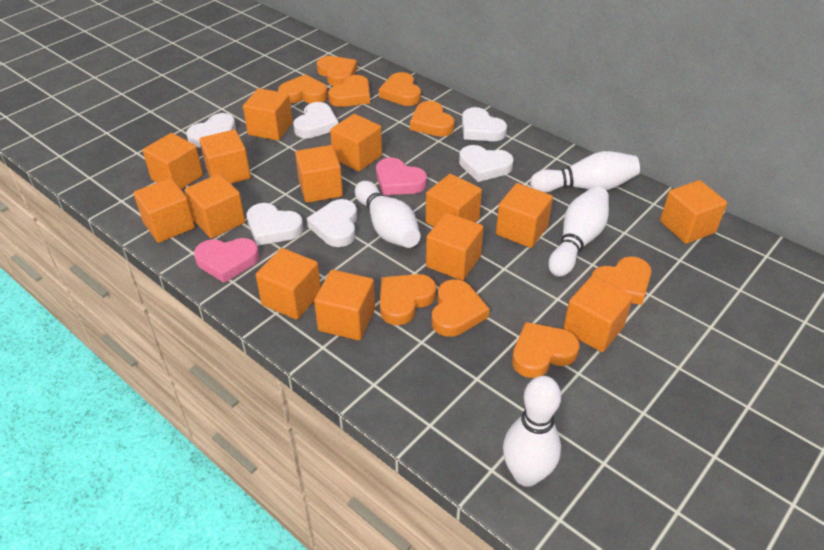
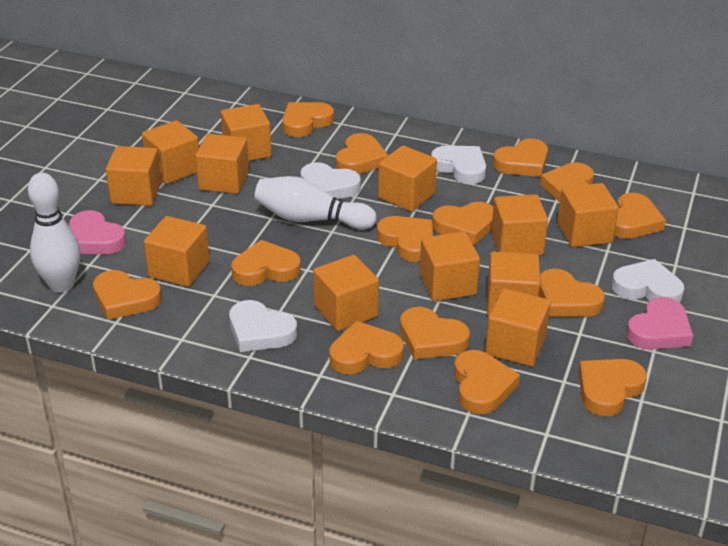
orange cube: [134,178,195,243] [143,133,203,189] [185,174,245,238] [199,130,251,184] [243,88,293,141] [256,248,321,320] [295,145,343,203] [314,270,375,340] [330,114,382,171] [426,174,482,227] [426,213,483,280] [496,183,553,248] [563,276,633,352] [660,180,727,244] = 14 -> [106,146,161,206] [142,120,199,184] [144,216,210,287] [195,134,249,194] [221,104,272,161] [313,255,379,331] [378,146,437,212] [420,232,480,301] [485,289,551,366] [487,252,540,317] [491,194,548,256] [557,183,619,247] = 12
orange heart: [278,74,328,103] [317,56,357,86] [328,75,370,107] [379,72,421,106] [380,274,436,325] [410,101,455,137] [432,279,490,337] [512,322,580,378] [592,256,651,305] = 9 -> [93,270,162,320] [231,240,301,286] [282,102,334,137] [329,321,404,374] [336,133,388,174] [377,216,433,262] [400,307,470,359] [432,202,493,245] [454,350,520,414] [493,138,548,177] [539,269,605,317] [540,163,594,202] [578,359,647,416] [614,193,666,239] = 14
white bowling pin: [355,181,421,248] [503,376,561,487] [530,151,640,193] [548,186,609,277] = 4 -> [28,173,80,293] [254,176,377,229] = 2
white heart: [186,113,236,148] [247,203,303,246] [293,102,338,138] [307,199,357,247] [459,145,514,182] [462,107,507,141] = 6 -> [229,300,297,352] [300,162,361,199] [431,145,486,184] [612,259,684,303] = 4

